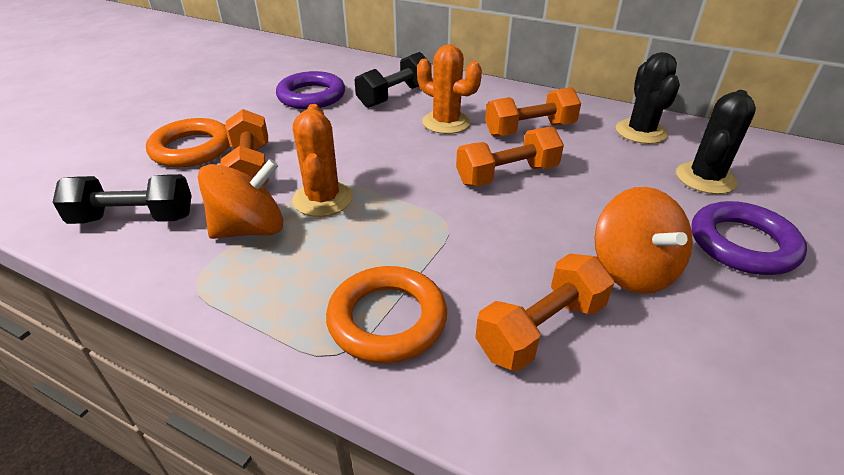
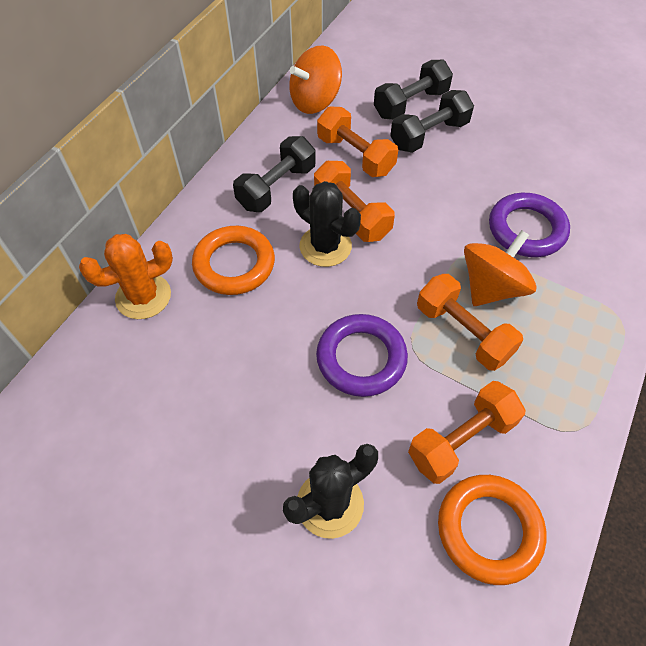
black dumbbell: [53,174,192,224] [355,52,431,108] = 2 -> [233,136,316,212] [374,60,453,120] [390,90,474,153] = 3
orange cactus: [292,104,353,217] [417,45,482,134] = 2 -> [79,234,173,319] = 1

